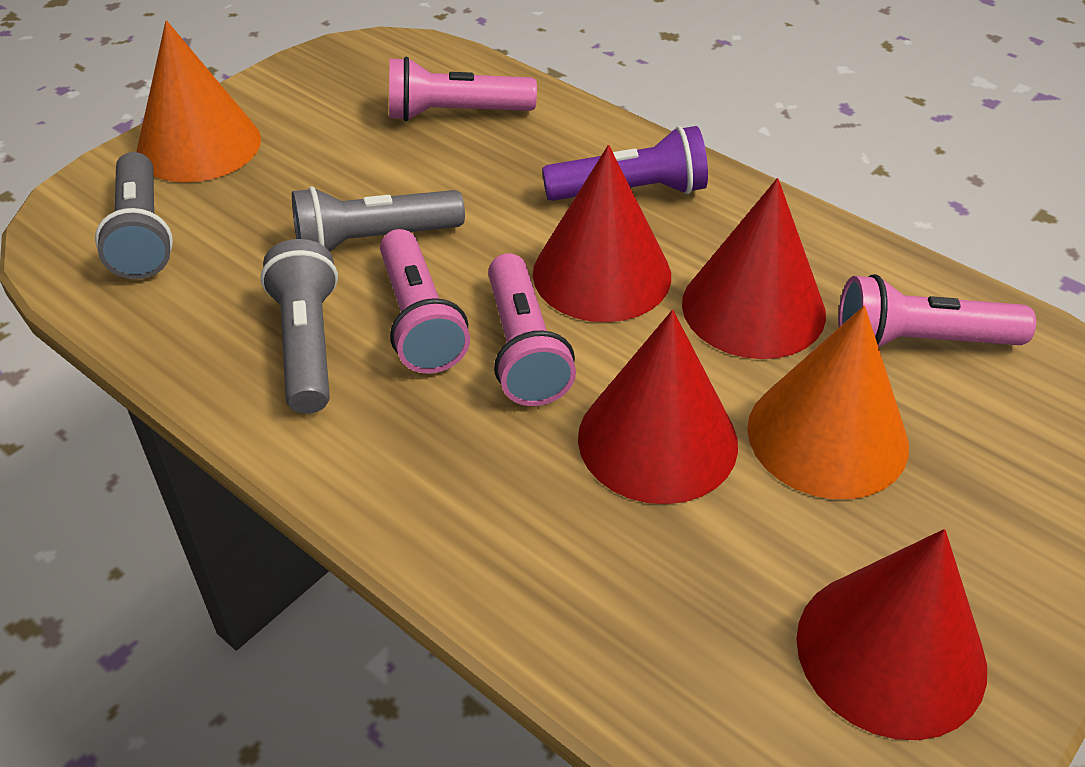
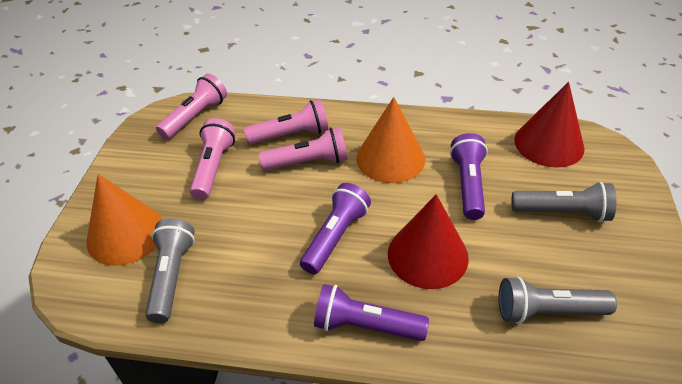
purple flashlight: [542,126,708,201] = 1 -> [300,183,371,274] [314,284,429,341] [450,133,488,220] = 3
red cone: [533,145,671,322] [578,310,738,504] [682,178,826,359] [796,529,987,740] = 4 -> [388,194,469,289] [514,82,585,168] = 2

